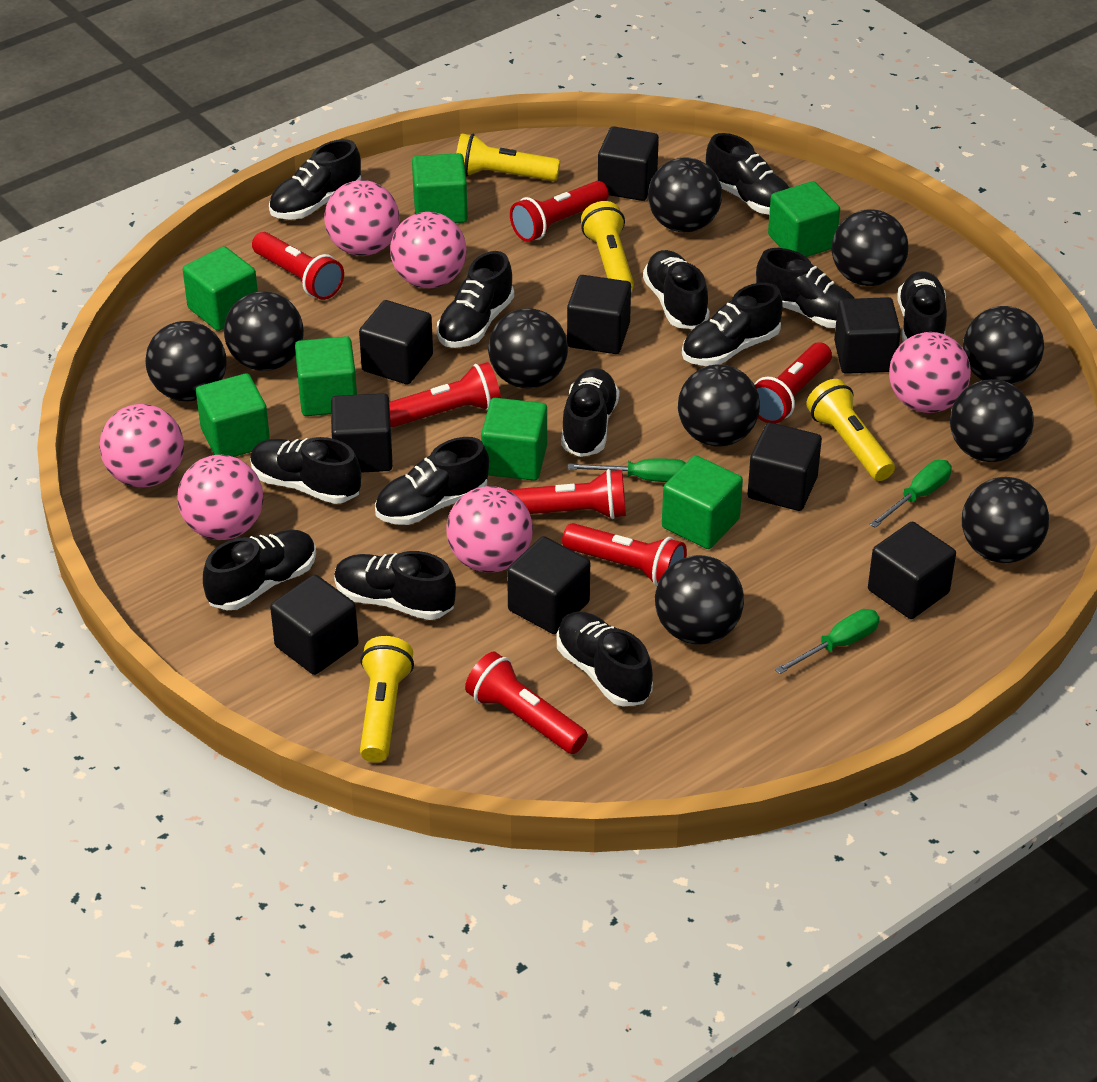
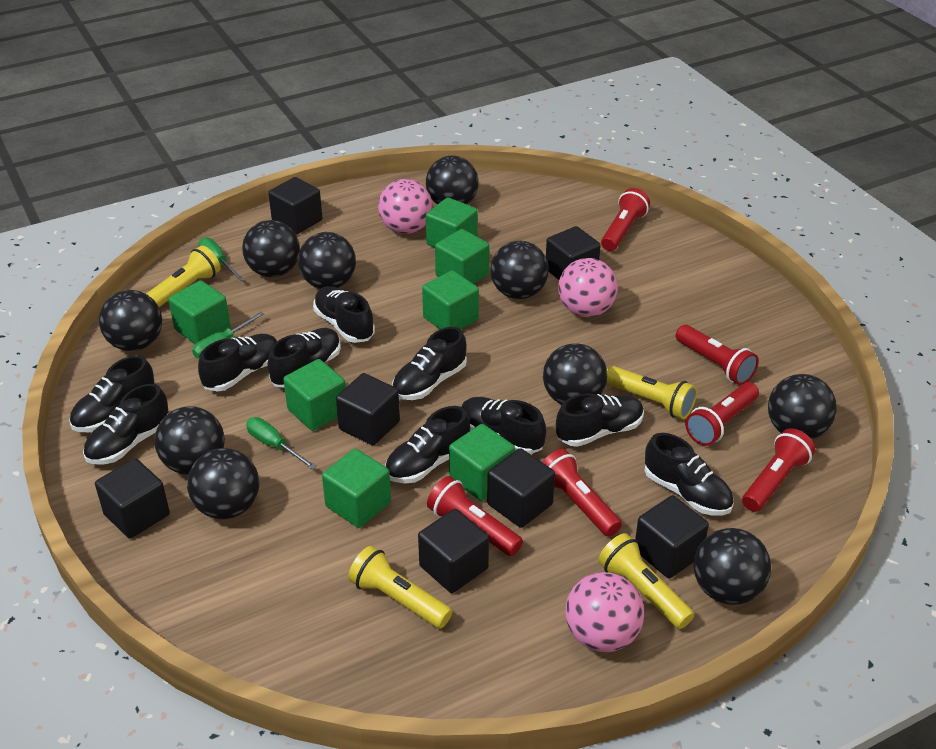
black cube: [270,575,358,675] [331,393,393,473] [359,300,433,384] [507,536,590,634] [567,275,631,354] [598,126,659,201] [748,422,822,511] [834,297,901,374] [868,522,956,619] = 9 -> [95,458,170,539] [268,177,322,235] [336,373,400,445] [418,509,489,593] [487,448,555,528] [546,226,601,280] [635,495,709,579] = 7
black shoe: [203,530,316,610] [250,437,361,504] [269,139,361,220] [334,551,456,620] [375,437,489,525] [437,251,514,348] [557,611,653,707] [561,368,619,457] [643,250,710,329] [682,283,783,366] [706,133,789,215] [756,248,855,328] [897,271,947,342] = 13 -> [69,355,154,432] [83,384,169,465] [198,334,277,392] [268,328,341,387] [313,286,375,343] [385,406,470,483] [392,327,467,400] [462,397,546,454] [556,393,644,447] [644,433,734,515] = 10
pink ball: [99,404,184,488] [177,455,263,540] [324,180,400,256] [390,212,466,288] [446,486,533,572] [889,332,971,413] = 6 -> [378,179,433,234] [558,258,618,317] [565,572,645,652] = 3
red flashlight: [252,232,344,300] [389,362,501,427] [465,652,588,754] [508,469,626,519] [510,181,609,242] [562,523,687,586] [754,342,832,424] = 7 -> [427,476,523,556] [542,449,622,537] [601,188,650,251] [676,325,759,385] [685,382,759,446] [742,428,815,512] = 6

